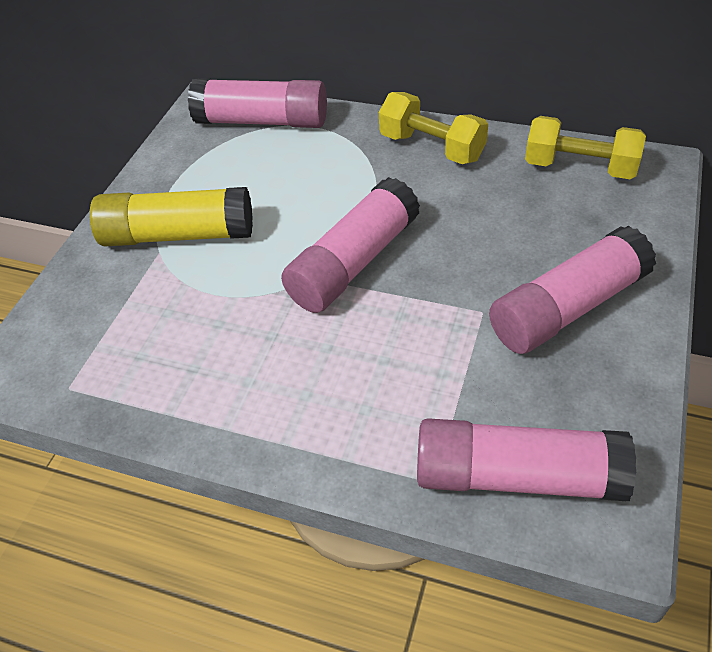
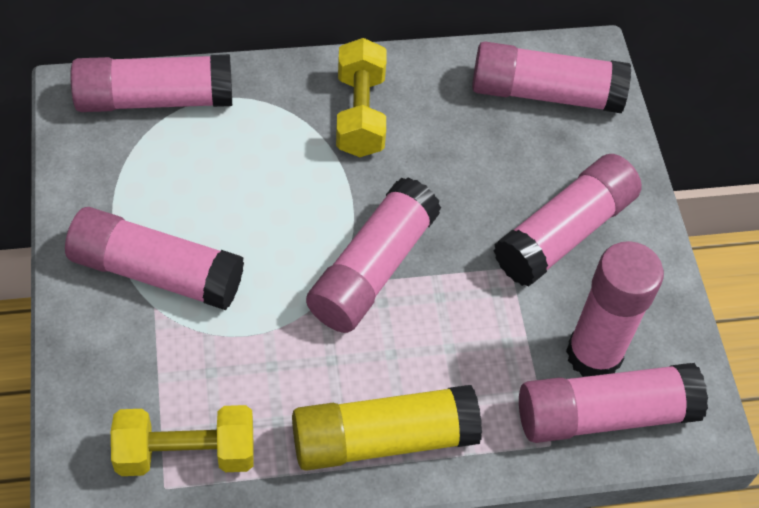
pink glue stick: [188,78,327,128] [281,177,420,313] [417,418,636,501] [489,225,656,354] = 4 -> [65,207,244,310] [70,54,232,112] [306,177,441,333] [472,41,631,113] [493,154,642,286] [519,363,708,443] [566,241,664,377] = 7

